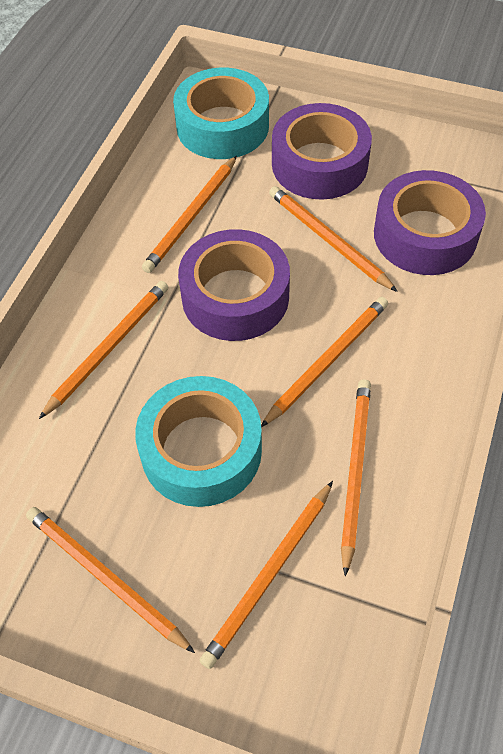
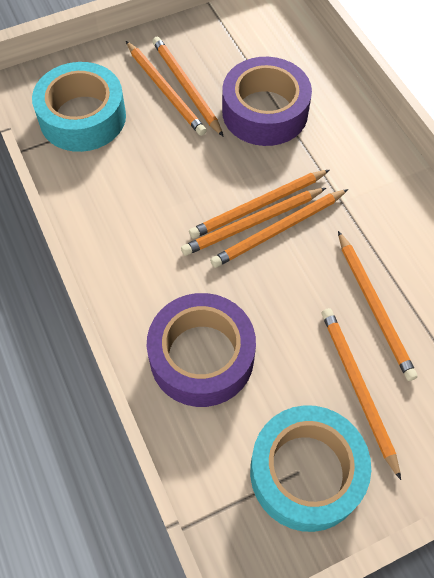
purple tape: [178,229,290,341] [272,103,372,200] [374,170,486,275] = 3 -> [147,293,256,407] [222,57,312,146] = 2

